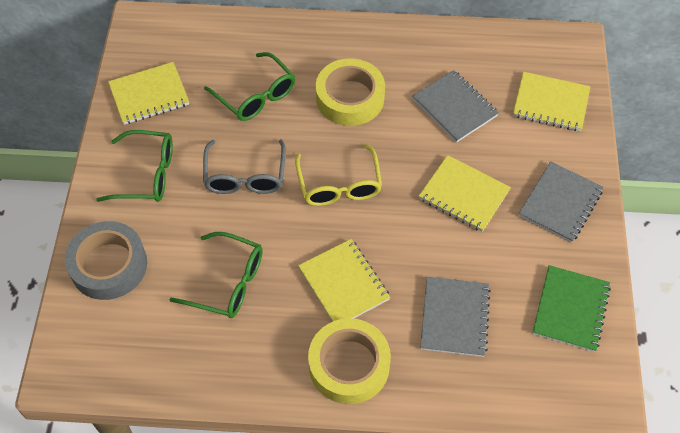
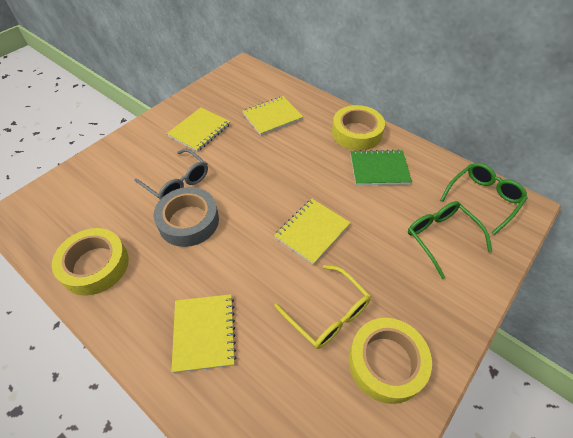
green glasses: [96,130,173,202] [169,232,263,318] [204,52,295,121] = 3 -> [408,201,492,279] [440,163,528,235] = 2
grey notebook: [412,70,499,143] [420,277,491,357] [518,161,604,243] = 3 -> none = 0
yellow tape: [308,318,391,404] [316,58,385,126] = 2 -> [52,228,129,296] [332,105,385,151] [349,318,432,404] = 3

